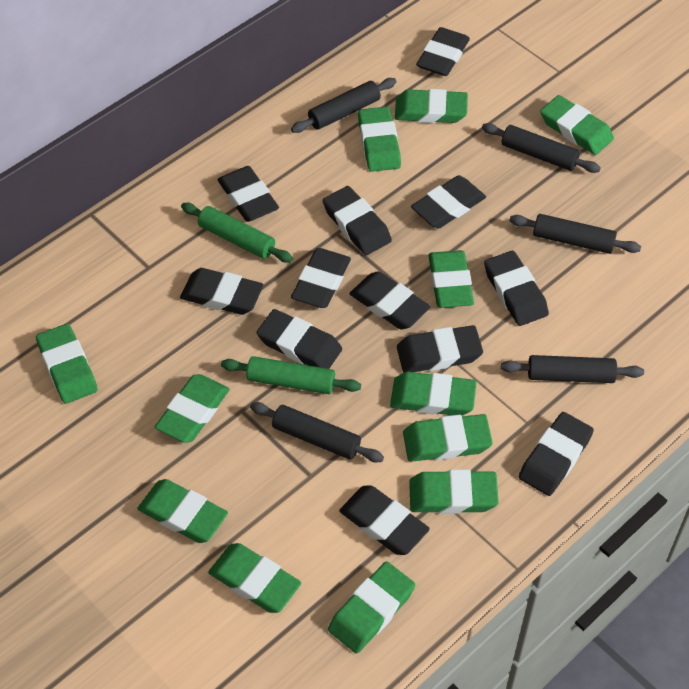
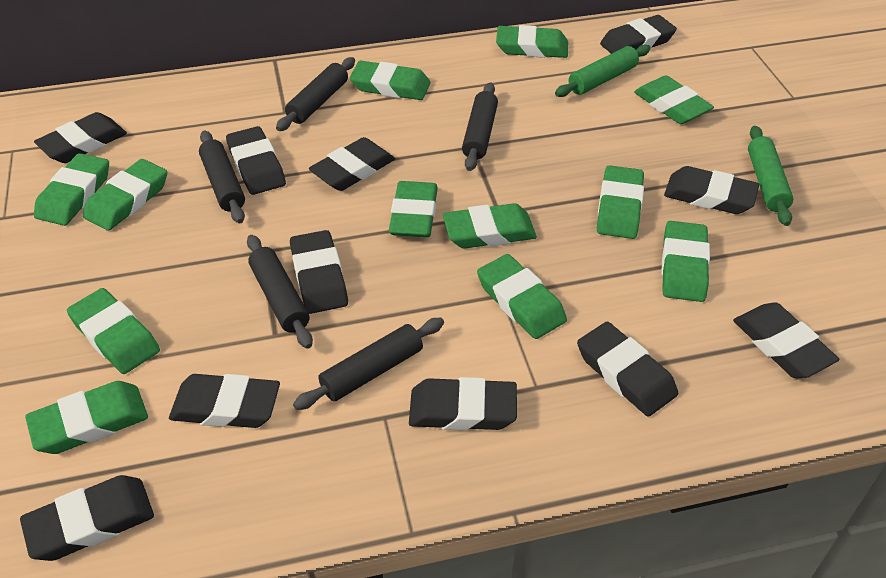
black eraser: [180,268,264,315] [217,166,279,222] [256,309,342,369] [291,248,351,308] [323,186,392,255] [339,485,430,555] [349,271,431,330] [397,325,483,373] [411,175,486,229] [416,27,470,76] [484,251,549,326] [519,412,594,496] = 12 -> [20,475,154,561] [34,112,127,163] [169,374,280,428] [226,126,286,195] [290,230,348,314] [309,137,395,191] [409,377,517,431] [577,321,678,417] [600,15,677,54] [664,166,759,214] [733,302,839,378] = 11

